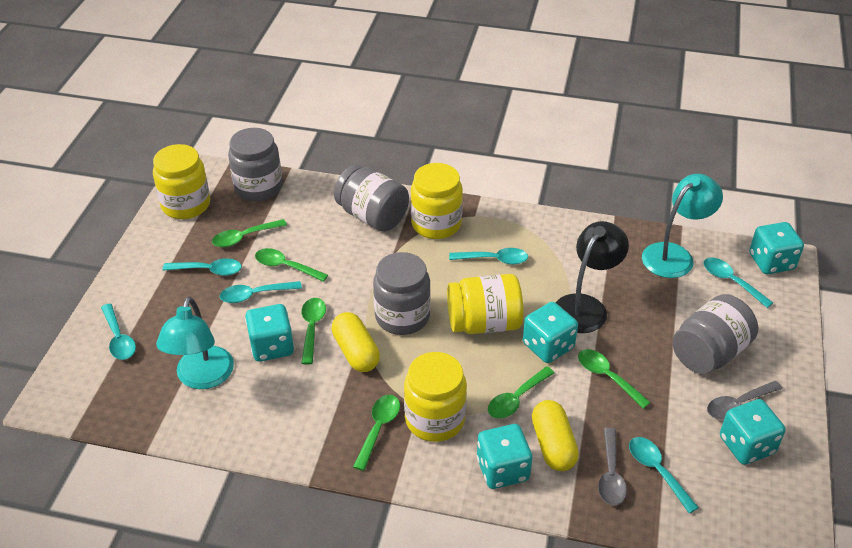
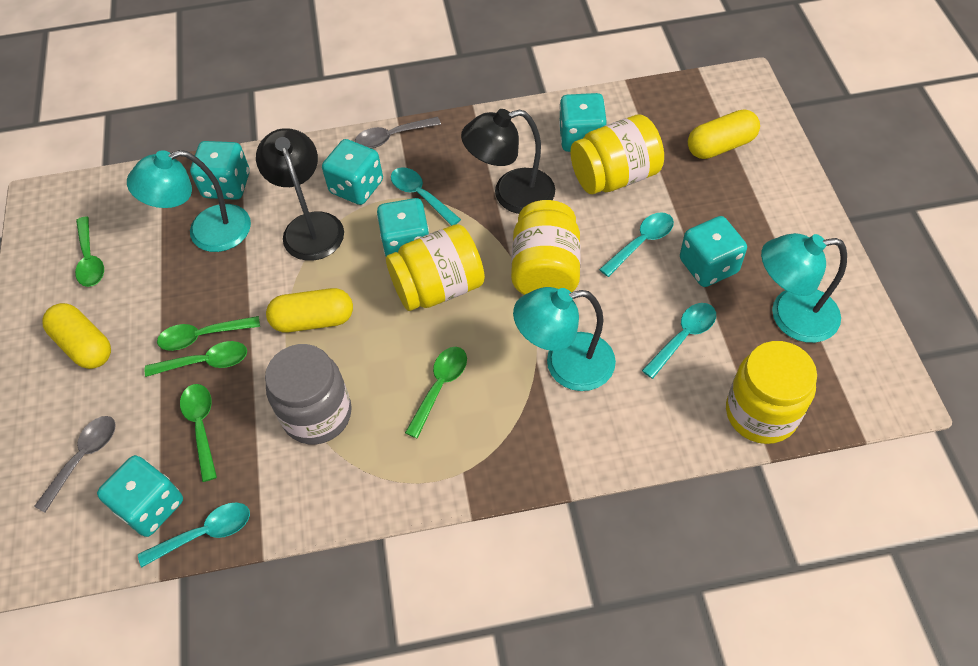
black lamp: [556,221,629,333] = 1 -> [256,128,344,261] [461,109,555,214] = 2
green spoon: [212,219,287,247] [255,248,328,282] [301,298,326,365] [353,395,400,471] [488,366,554,419] [578,349,651,409] = 6 -> [75,216,104,287] [145,341,247,377] [157,316,260,351] [180,384,217,482] [405,347,467,439] = 5
grey jar: [228,128,282,201] [334,165,409,232] [373,252,431,335] [672,294,758,374] = 4 -> [265,344,352,445] = 1
turquoise dice: [245,304,294,362] [477,424,532,489] [523,302,578,363] [720,399,785,465] [749,222,804,274] = 5 -> [97,455,183,537] [190,141,250,200] [322,139,383,205] [377,198,429,256] [559,93,607,152] [680,216,747,287] = 6
turquoise lamp: [156,296,234,389] [642,174,723,278] = 2 -> [127,150,251,252] [513,287,616,391] [761,233,847,343] = 3
turquoise spoon: [101,304,136,360] [163,258,242,276] [220,281,302,303] [449,248,528,265] [629,437,699,514] [703,258,773,308] = 6 -> [138,502,250,567] [391,167,461,226] [599,212,674,277] [642,303,716,379] = 4
yellow capsule: [331,312,380,372] [532,400,579,471] = 2 -> [42,303,111,369] [266,288,353,332] [688,110,760,159] = 3

